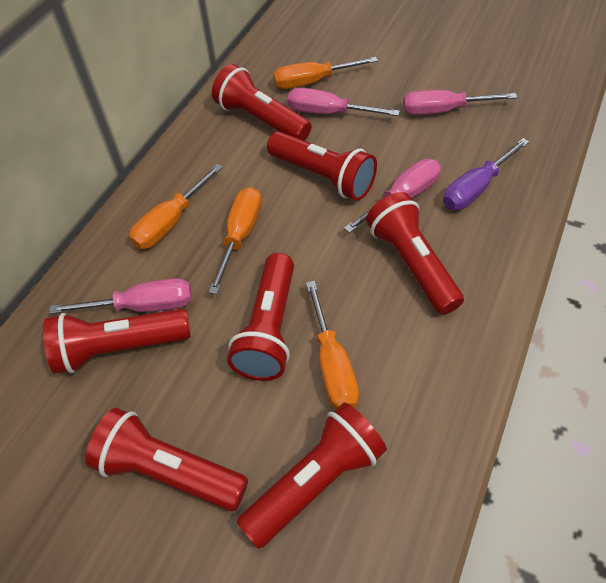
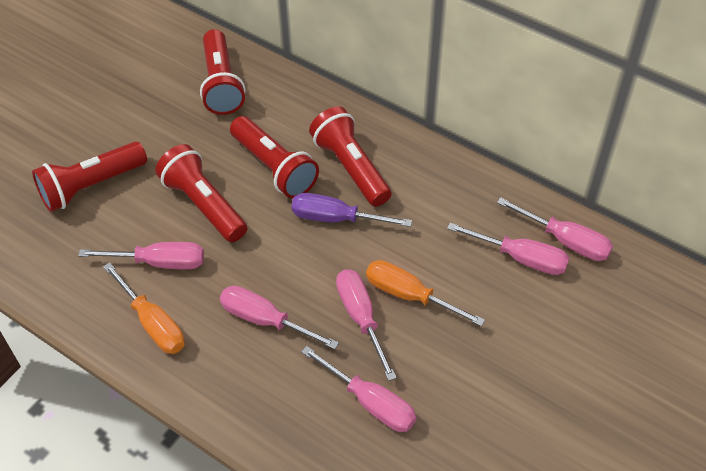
orange screwdriver: [129,164,223,249] [208,187,262,294] [273,57,378,89] [306,281,359,409] = 4 -> [103,262,185,354] [366,260,485,326] = 2
pink screwdriver: [50,278,192,314] [288,88,400,116] [344,159,441,233] [403,90,517,115] = 4 -> [78,242,204,269] [220,286,339,349] [301,346,416,432] [336,269,397,381] [447,223,569,275] [497,197,613,261] = 6
red flashlight: [43,309,191,374] [85,408,248,511] [212,64,312,141] [227,253,294,381] [237,403,387,549] [267,132,377,201] [366,192,464,315] = 7 -> [32,141,147,212] [155,144,247,242] [200,29,245,115] [230,116,319,199] [309,106,392,207] = 5

